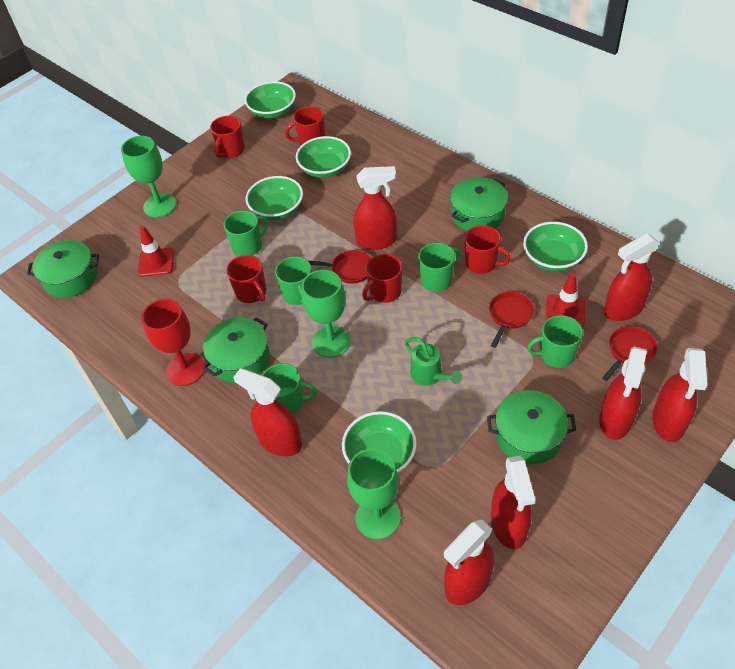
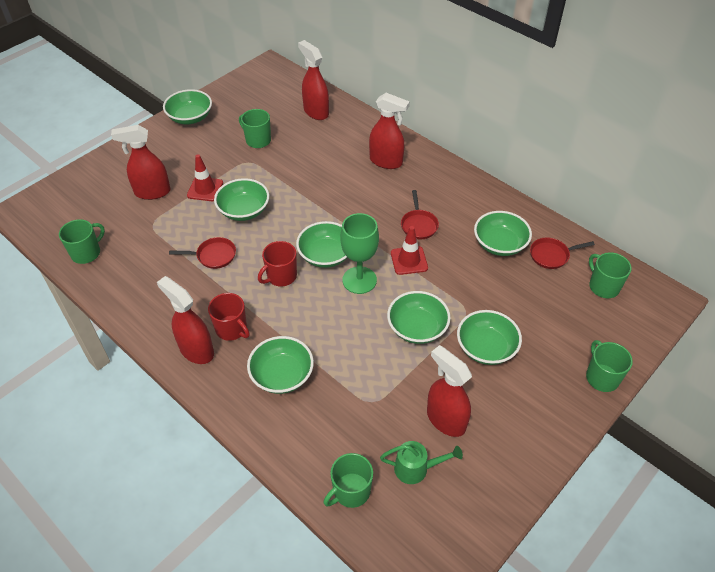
green bowl: [245,81,296,119] [246,176,303,220] [296,136,351,178] [342,411,417,473] [523,222,588,272] = 5 -> [163,89,212,124] [214,178,269,221] [247,336,314,394] [296,221,347,268] [387,291,451,344] [457,310,522,365] [474,211,532,256] = 7
green goblet: [121,136,176,217] [302,270,351,358] [347,448,401,539] = 3 -> [341,213,379,294] = 1
green pot: [27,240,99,298] [203,317,270,383] [450,177,508,231] [487,390,576,464] = 4 -> none = 0
red goblet: [142,299,205,386] = 1 -> none = 0
red mug: [210,116,245,158] [226,255,266,303] [285,106,325,145] [362,254,402,303] [464,225,510,274] = 5 -> [208,293,250,341] [258,241,297,286] = 2
red spray bottle: [233,368,302,456] [354,166,397,250] [444,520,494,605] [491,456,535,549] [599,346,647,440] [604,233,660,321] [652,348,707,442] = 7 -> [111,125,171,200] [157,276,214,364] [298,40,329,120] [369,93,410,169] [427,345,472,437] = 5

